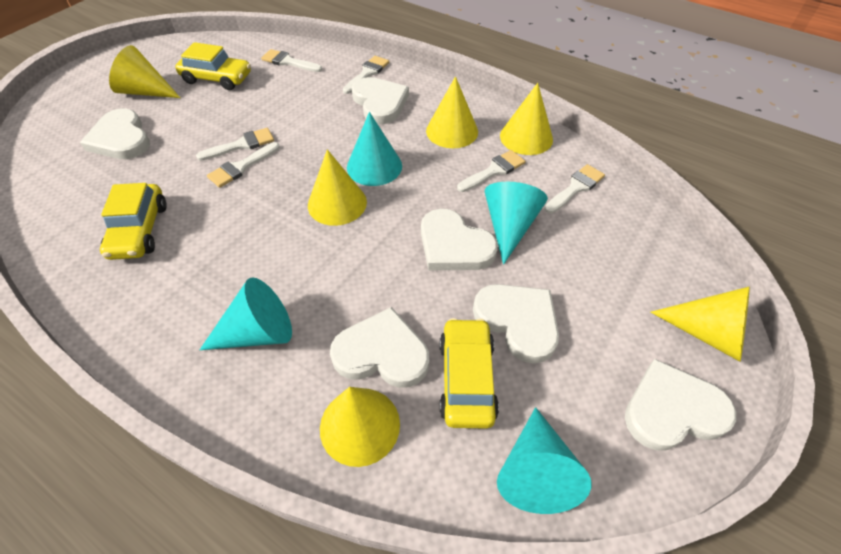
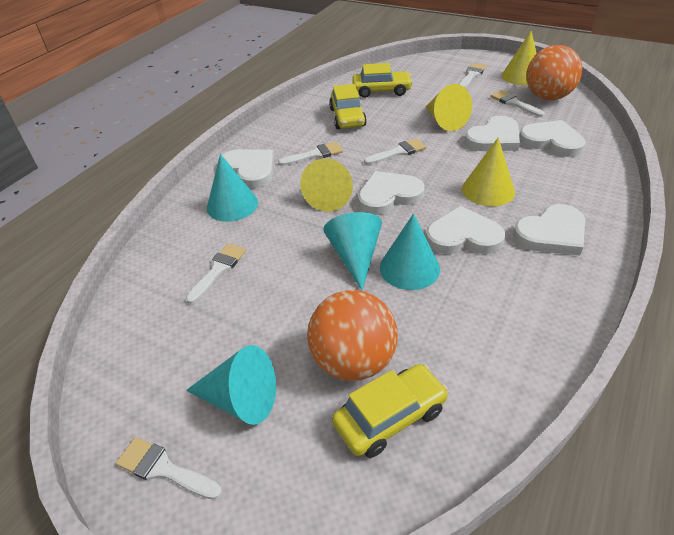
orange ball: none = 0 -> [307,290,398,381] [526,45,583,100] = 2
yellow cone: [109,45,180,98] [308,149,367,226] [320,387,400,467] [426,76,478,148] [500,83,553,155] [650,286,750,362] = 6 -> [300,158,353,212] [426,84,472,131] [462,138,515,206] [502,31,537,85] = 4

